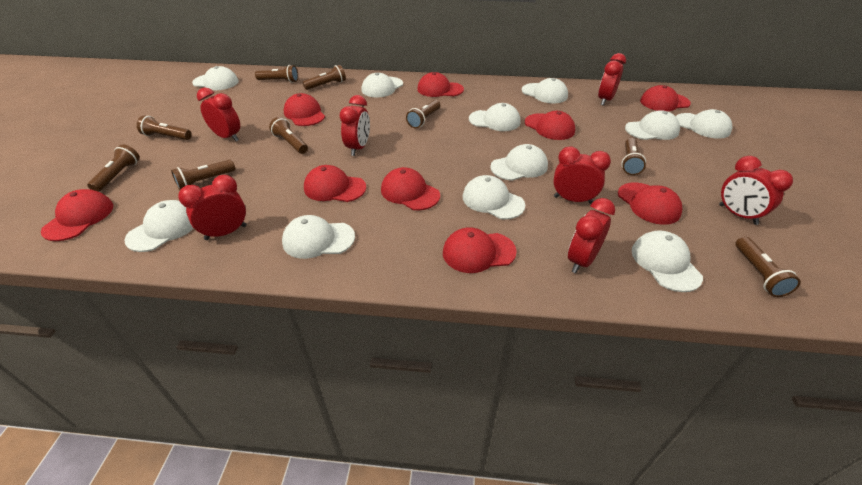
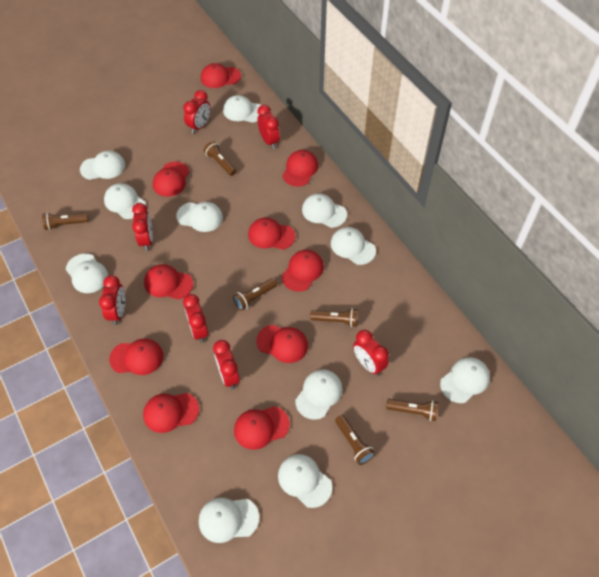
brown flashlight: [88,144,140,192] [137,116,192,140] [171,160,235,191] [255,65,298,83] [269,117,308,154] [303,65,346,90] [406,100,440,128] [621,138,646,175] [736,237,801,297] = 9 -> [42,213,88,230] [204,141,236,176] [233,278,277,311] [310,308,358,327] [335,415,375,465] [386,399,438,421] = 6
red cap: [41,189,113,241] [284,93,325,126] [304,165,366,202] [381,167,440,210] [417,72,464,97] [443,228,517,273] [525,111,575,140] [618,182,682,225] [640,85,691,111] = 9 -> [109,339,163,375] [143,393,199,433] [144,264,193,300] [153,161,190,197] [201,63,241,88] [234,406,290,450] [248,218,296,250] [256,325,308,363] [282,150,318,187] [282,250,324,292] = 10

